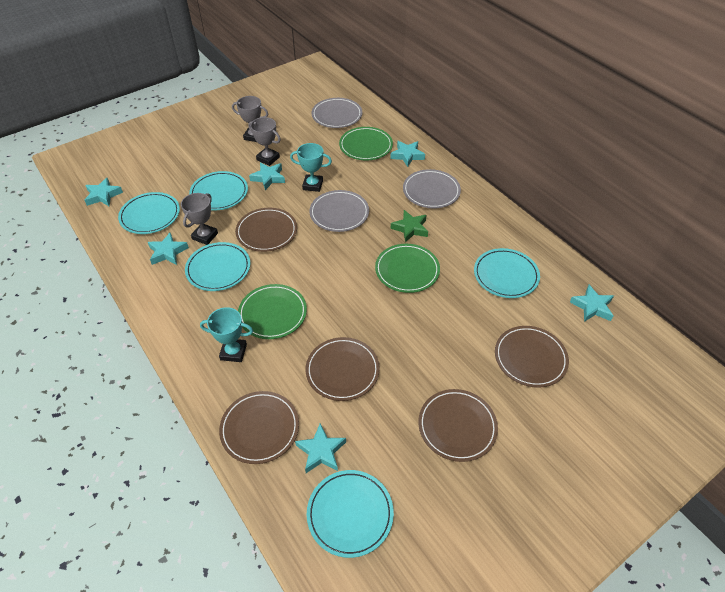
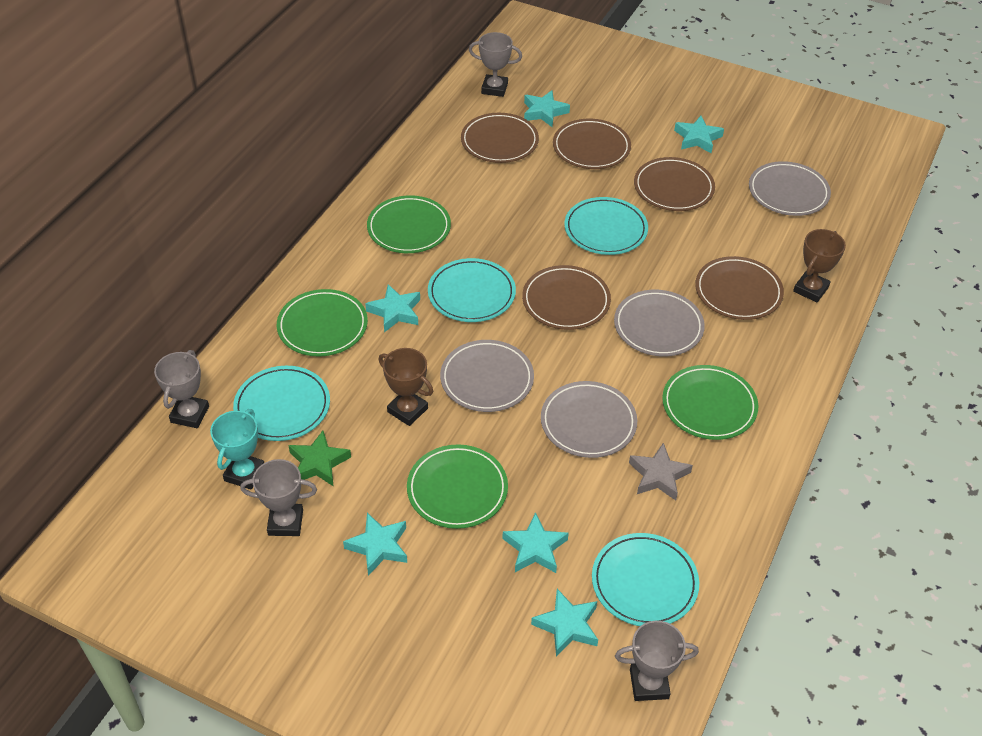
brown trophy: none = 0 -> [379,348,433,426] [793,229,846,303] = 2
green plate: [238,284,307,339] [339,127,393,160] [375,244,440,293] = 3 -> [277,289,368,357] [367,195,451,253] [407,444,508,529] [662,365,758,440] = 4
grey plate: [309,190,369,232] [312,98,362,128] [403,169,461,209] = 3 -> [440,340,534,412] [541,381,637,458] [614,290,705,356] [749,161,831,216] = 4
grey star: none = 0 -> [629,443,693,500] = 1
grey trophy: [181,193,218,245] [232,96,268,142] [248,117,281,166] = 3 -> [154,350,209,428] [240,459,317,536] [469,32,522,97] [615,621,699,701] = 4
turquoise plate: [118,192,180,234] [185,242,250,291] [189,171,248,211] [307,470,394,558] [474,248,540,298] = 5 -> [233,366,330,441] [428,258,516,322] [564,197,648,255] [592,533,699,626] = 4
turquoise trophy: [200,307,253,362] [290,143,332,192] = 2 -> [210,409,264,489] = 1

